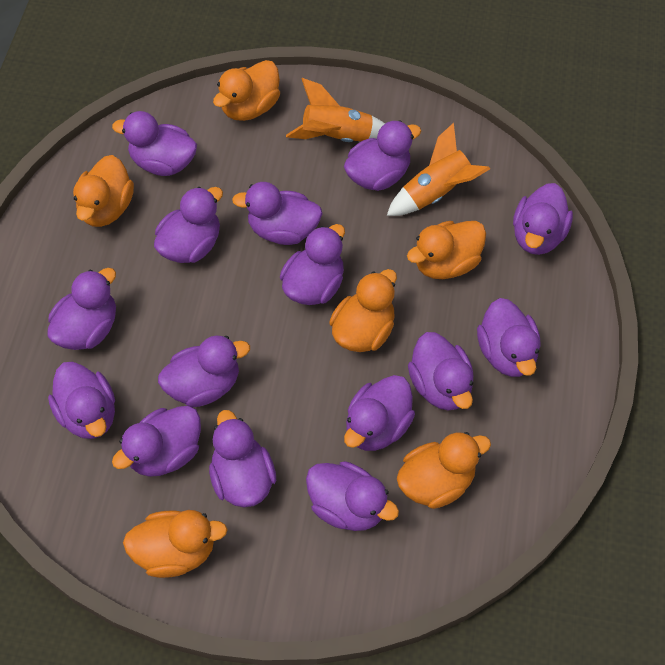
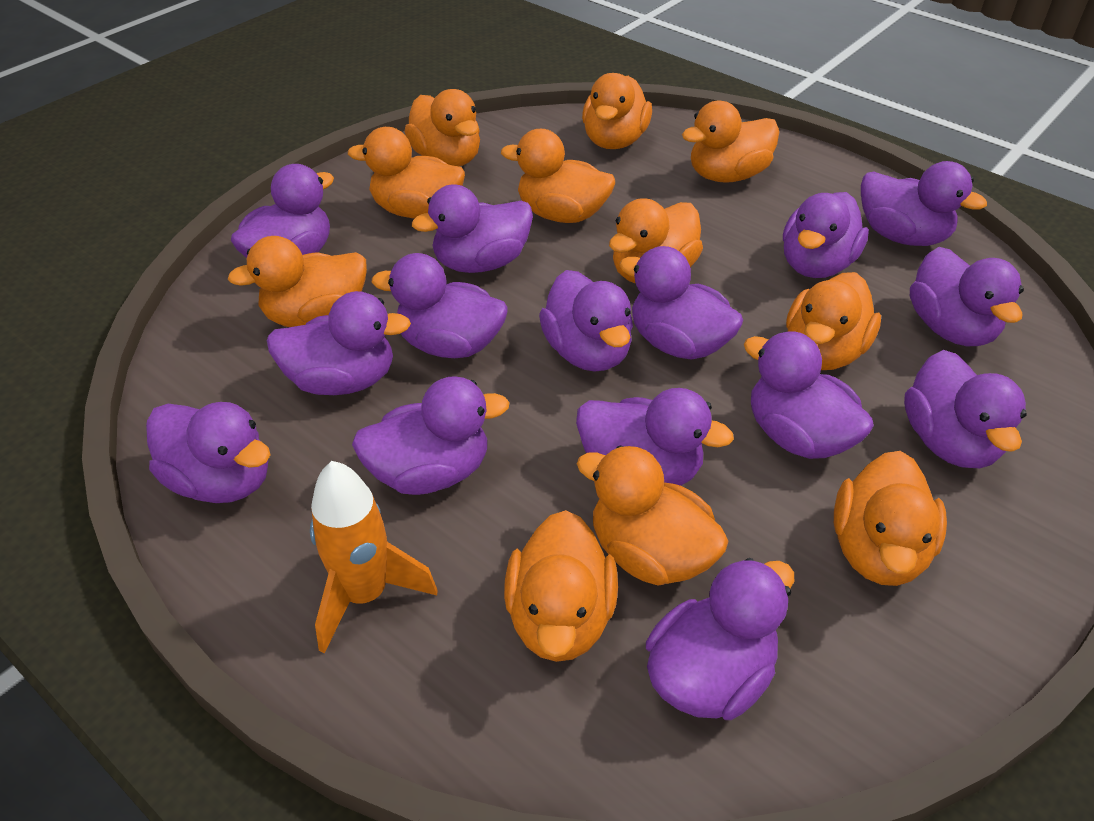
orange duck: [73,155,134,227] [123,510,228,578] [213,60,280,121] [329,269,397,352] [397,432,491,509] [407,221,486,279] = 6 -> [228,236,367,327] [348,127,465,218] [404,89,480,166] [501,129,615,223] [504,510,618,662] [577,446,728,585] [582,73,652,149] [609,198,703,284] [682,101,779,183] [786,272,881,370] [834,451,947,586] = 11
orange rocket: [286,78,385,142] [387,123,490,216] = 2 -> [310,461,437,653] = 1

